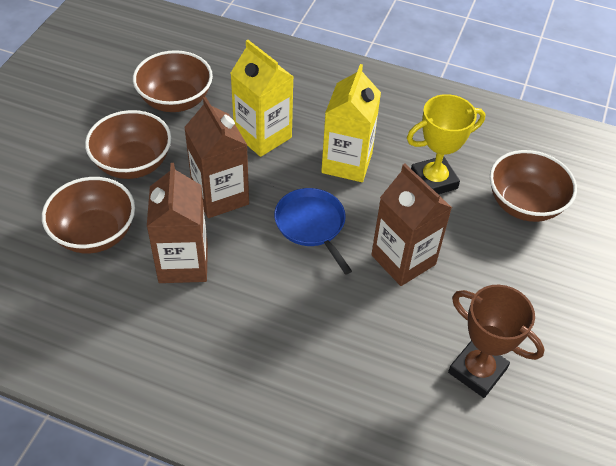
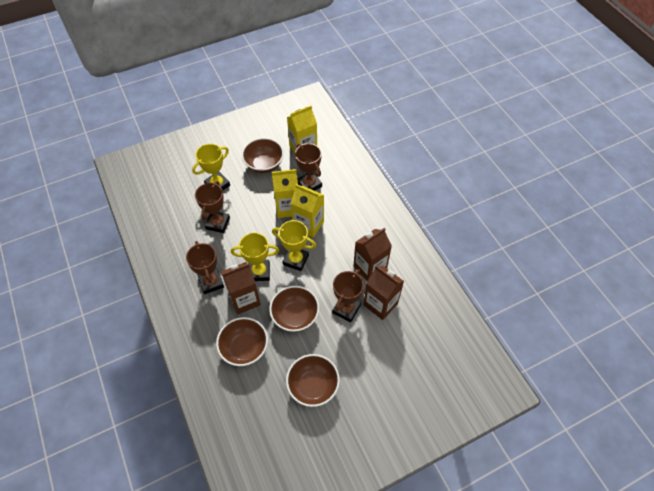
blue pan: [274,188,352,275] = 1 -> none = 0
brown trophy: [448,285,545,398] = 1 -> [186,241,224,294] [195,181,230,233] [295,143,322,191] [332,269,364,322] = 4
yellow carton: [230,40,294,157] [321,64,381,182] = 2 -> [272,169,298,218] [287,105,317,153] [291,184,324,238] = 3
yellow trophy: [407,94,486,194] = 1 -> [192,144,230,191] [231,233,279,281] [272,220,316,271] = 3

